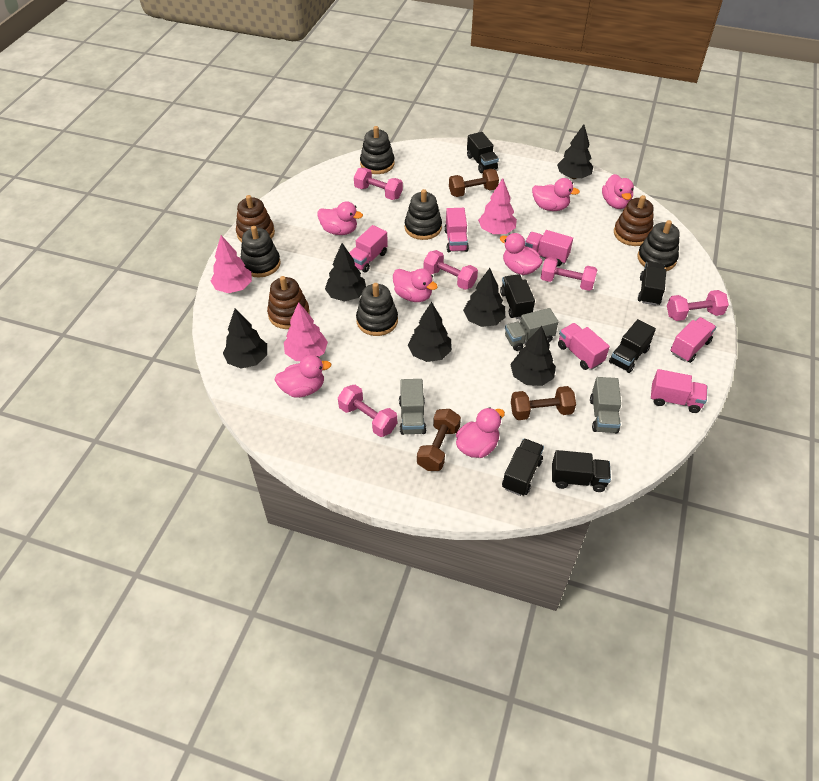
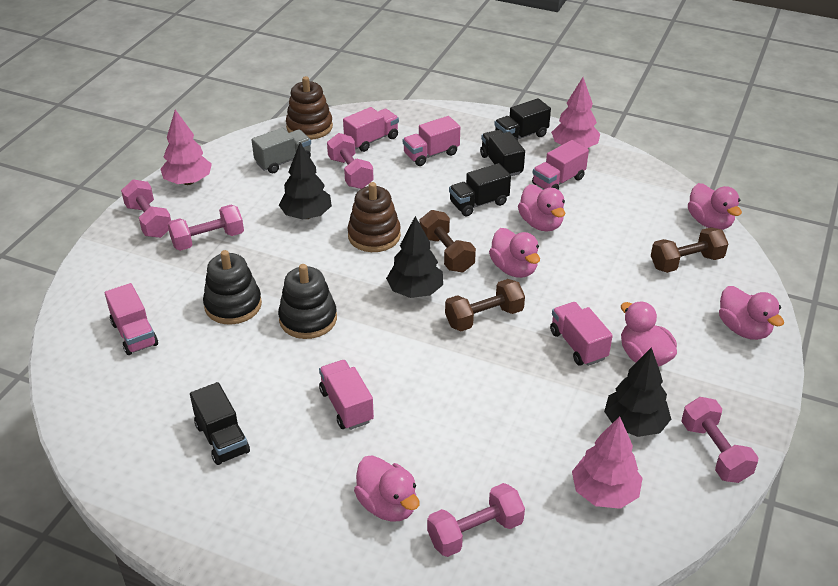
black stacking toy: [241,226,281,277] [356,283,398,336] [360,126,395,174] [405,189,442,240] [638,220,680,271] = 5 -> [203,250,262,325] [278,264,337,339] = 2
black tree: [223,309,267,369] [325,243,366,301] [408,302,452,362] [463,268,506,327] [510,326,556,386] [557,124,593,179] = 6 -> [279,143,332,220] [386,216,443,298] [604,347,671,437] = 3
black truck: [467,132,499,173] [500,274,535,319] [502,438,544,496] [552,450,611,492] [609,319,656,373] [638,262,666,305] = 6 -> [190,382,250,465] [449,163,511,216] [480,130,525,176] [494,98,551,141] = 4
brown stacking toy: [236,195,275,242] [267,276,310,329] [614,195,654,246] = 3 -> [286,76,333,140] [348,182,401,252] = 2
grey truck: [399,379,426,435] [505,308,558,351] [590,377,621,433] = 3 -> [251,128,311,173] = 1
pink duck: [275,355,331,398] [317,201,363,235] [393,269,438,302] [456,407,505,458] [500,233,543,275] [532,178,580,211] [602,174,634,209] = 7 -> [354,455,419,522] [489,228,540,278] [518,184,565,231] [621,302,677,367] [688,183,742,230] [719,286,784,340] = 6

